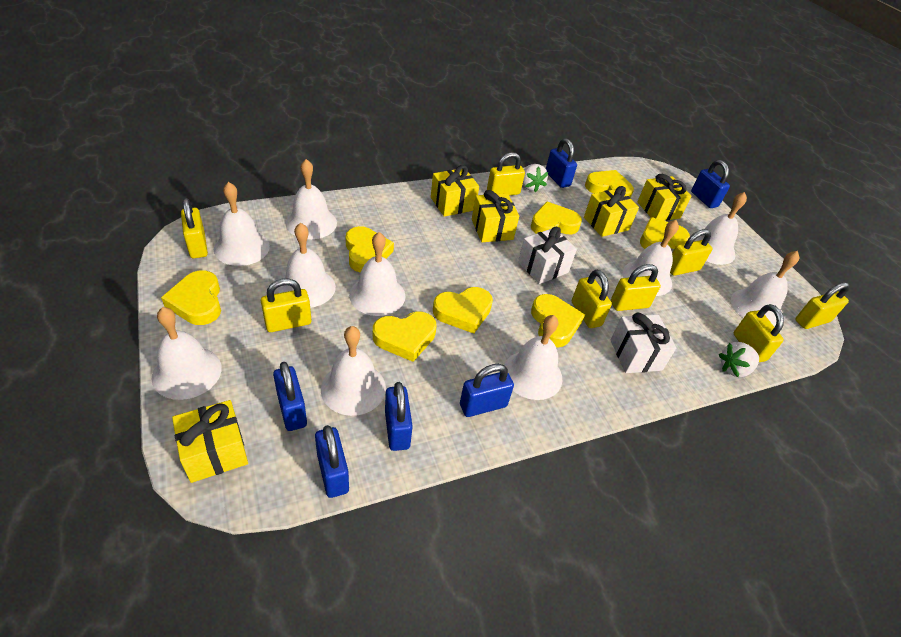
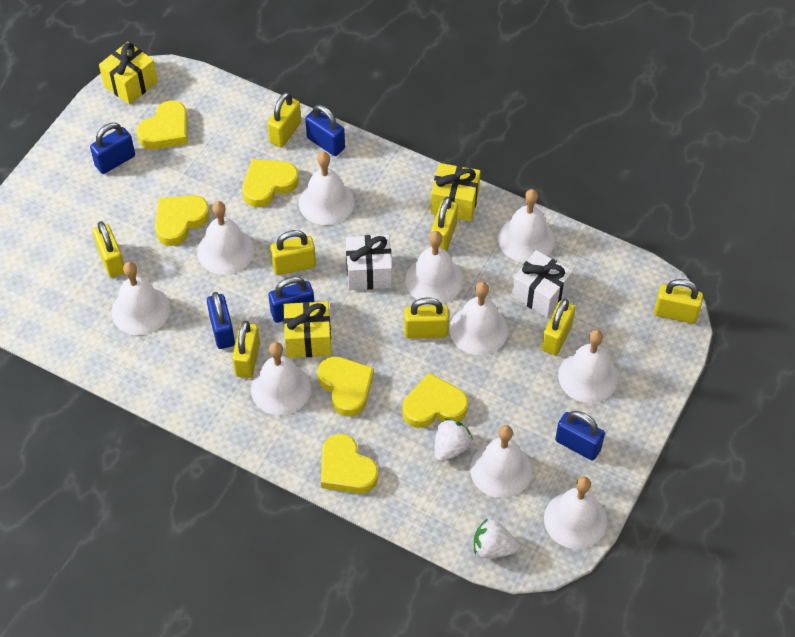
blue padlock: [273,362,307,431] [315,425,349,498] [385,382,413,451] [460,364,514,417] [546,138,577,188] [691,160,730,208] = 6 -> [90,123,135,174] [207,292,235,349] [269,277,314,323] [305,105,345,156] [555,411,605,461] = 5
yellow gift: [172,400,248,483] [431,165,479,217] [472,190,519,242] [584,186,639,237] [637,174,691,221] = 5 -> [99,42,158,105] [283,301,331,358] [430,163,481,221] = 3
yellow heart: [161,271,221,325] [346,226,394,273] [373,312,437,362] [433,287,493,334] [531,202,582,234] [531,294,585,348] [585,170,634,198] [640,217,690,249] = 8 -> [136,100,188,149] [155,195,210,246] [242,159,299,207] [317,356,374,417] [321,434,378,494] [402,373,468,428] = 6

